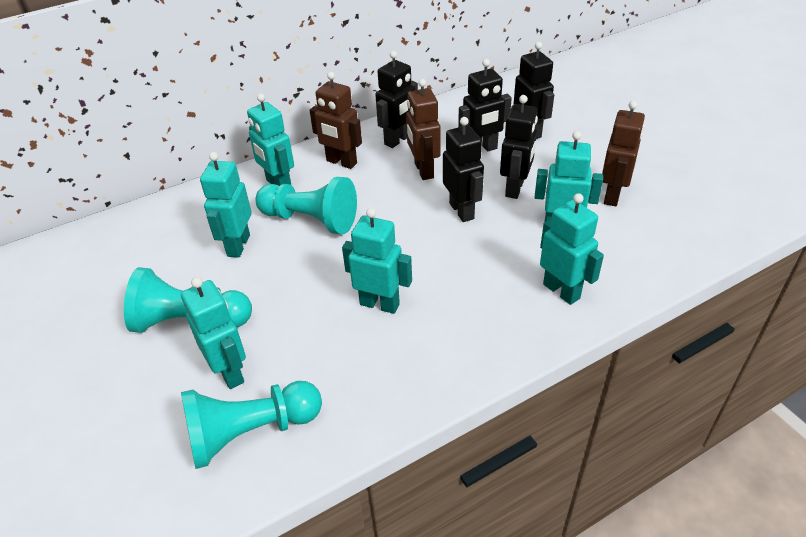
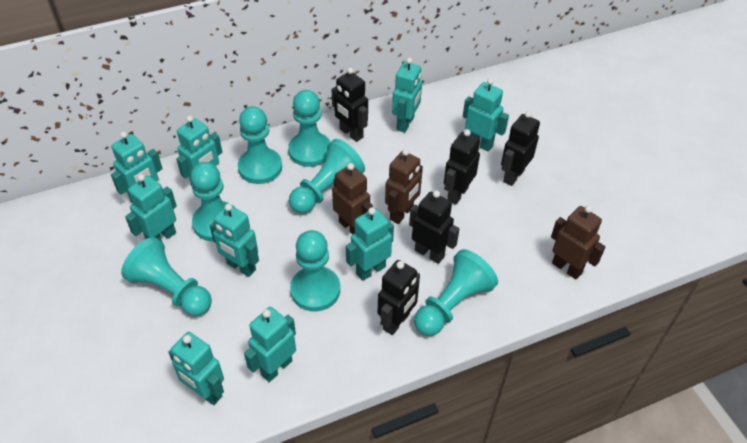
turquoise pawn: [124,267,252,333] [181,381,322,469] [256,177,357,234] = 3 -> [121,237,212,316] [190,162,234,242] [238,106,282,184] [288,90,330,167] [289,139,365,214] [290,230,340,311] [414,249,498,336] = 7
turquoise robot: [181,277,246,389] [200,152,252,258] [247,94,294,186] [342,208,412,314] [535,131,603,222] [540,193,604,305] = 6 -> [111,131,163,203] [125,174,177,243] [168,332,224,405] [176,115,222,186] [210,203,259,277] [244,307,296,382] [346,207,394,281] [392,58,422,132] [463,78,509,152] = 9

